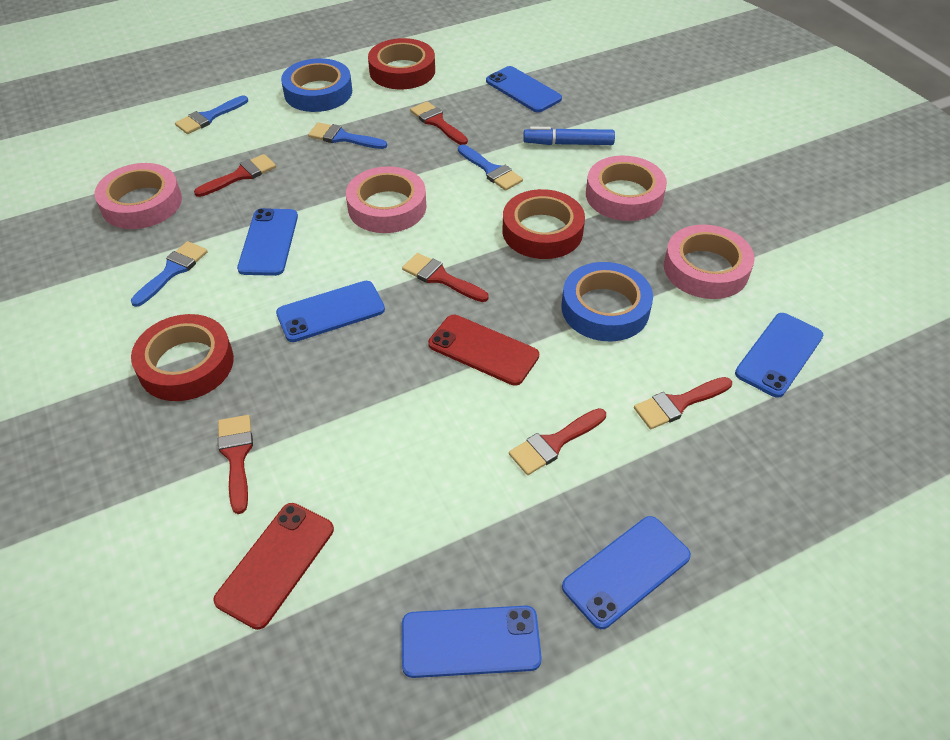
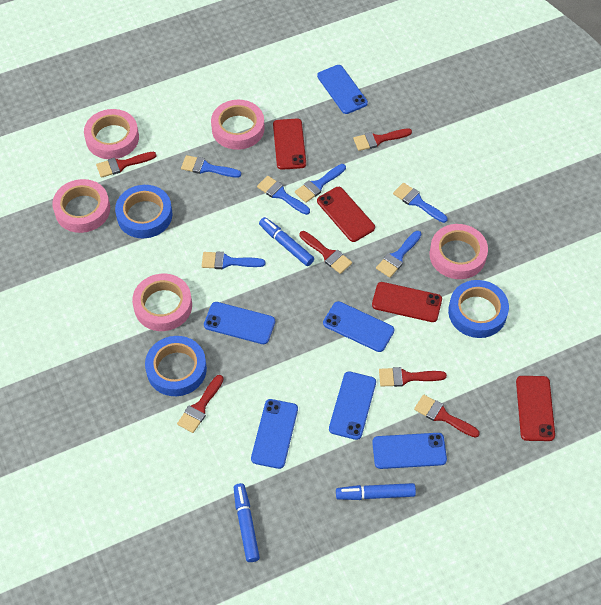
blue brush: [131,241,208,307] [175,95,248,134] [308,122,387,149] [458,145,523,191] = 4 -> [181,155,241,178] [202,252,265,269] [257,176,310,215] [295,164,346,203] [376,231,421,278] [393,183,448,223] = 6
blue marker: [523,127,615,145] = 1 -> [234,483,260,562] [259,217,314,266] [336,483,416,500] = 3
blue tape: [281,58,352,112] [561,262,653,341] = 2 -> [115,185,173,238] [145,336,207,396] [448,280,509,338] = 3
pink tape: [95,163,182,229] [346,166,426,233] [586,156,667,221] [664,224,755,299] = 4 -> [52,179,110,233] [84,109,139,159] [132,274,192,331] [211,100,265,150] [430,224,488,279] = 5
red phone: [213,503,334,630] [428,315,539,386] = 2 -> [273,118,306,170] [317,187,375,242] [372,282,442,322] [516,376,555,441] = 4
red tape: [131,314,234,401] [368,38,435,89] [502,189,585,259] = 3 -> none = 0

